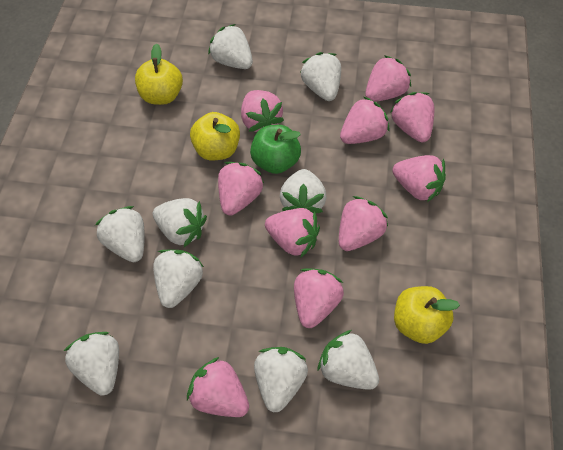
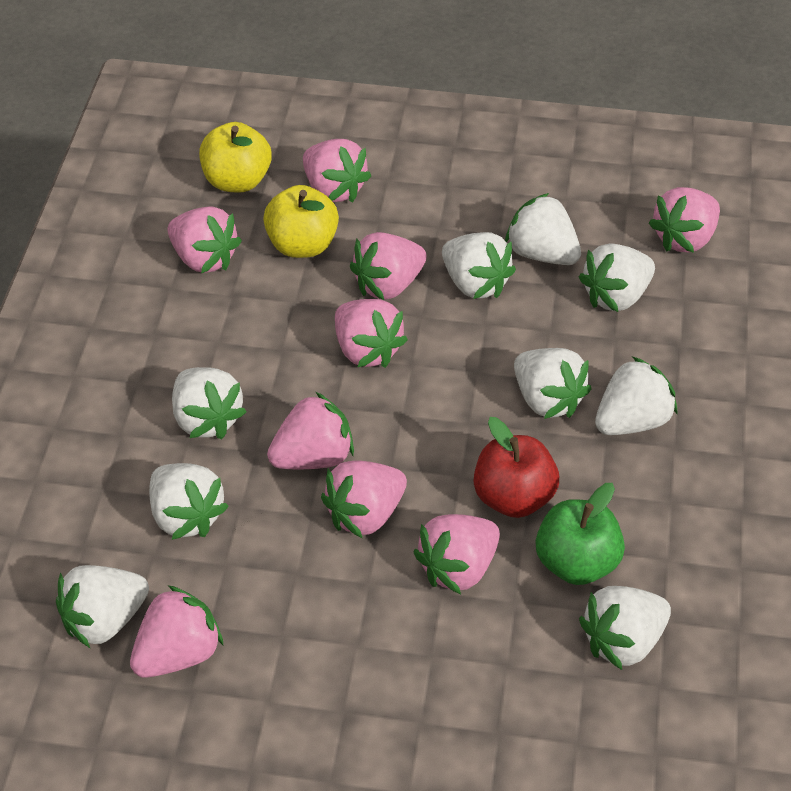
pink strawberry: [187,357,249,417] [218,162,264,216] [241,90,284,132] [265,208,320,257] [294,269,344,328] [339,196,388,251] [340,96,389,144] [365,55,411,102] [390,92,434,142] [392,155,446,202] = 10 -> [130,585,223,678] [167,206,242,273] [267,392,354,469] [303,139,371,202] [321,460,407,538] [335,299,408,368] [350,232,427,300] [414,514,500,594] [649,187,720,253] = 9
red apple: none = 0 -> [474,417,559,518] = 1
yellow apple: [135,43,183,105] [190,112,240,160] [394,286,460,344] = 3 -> [199,122,272,193] [263,185,339,258] = 2

